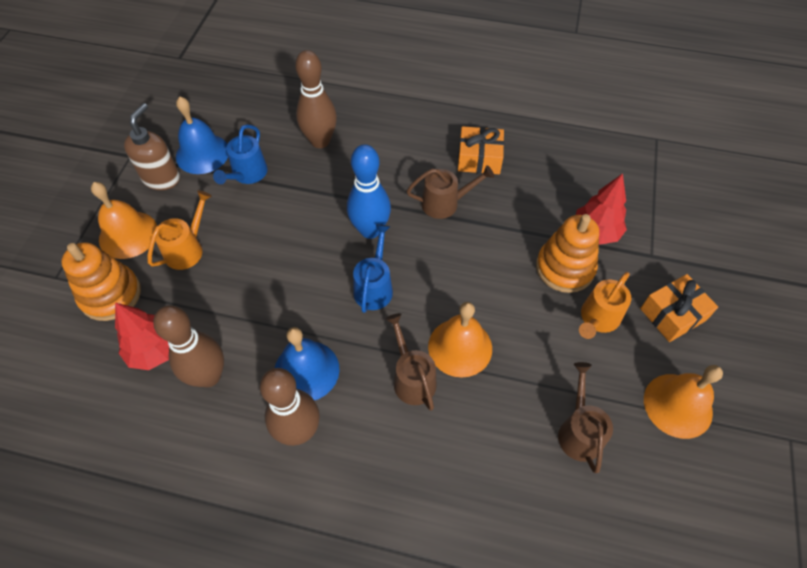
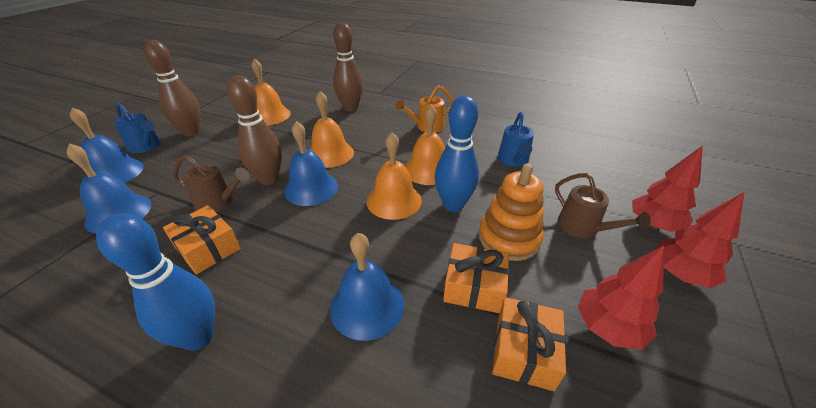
blue bell: [176,96,228,174] [275,327,339,400] = 2 -> [66,143,151,234] [70,107,144,183] [284,121,338,206] [330,233,404,341] = 4
blue bowling pin: [347,144,391,239] = 1 -> [96,213,215,350] [435,96,479,212] = 2
brown soap dispenser: [124,103,180,190] = 1 -> none = 0
brown watering can: [386,313,437,411] [407,165,494,219] [558,362,613,473] = 3 -> [173,155,250,212] [555,173,651,239] = 2
orange bell: [91,182,157,259] [428,302,492,378] [644,365,723,439] = 3 -> [251,58,291,125] [310,91,354,168] [367,132,422,220] [405,105,445,185] = 4
orange gift: [458,126,504,174] [640,274,718,342] = 2 -> [163,205,241,274] [443,243,509,313] [492,297,566,391] = 3
orange stacking toy: [61,243,141,321] [536,214,599,293] = 2 -> [479,164,544,261] = 1
orange watering can: [147,190,212,270] [579,272,631,339] = 2 -> [395,86,453,133] = 1
red tree: [115,303,169,370] [576,173,627,245] = 2 -> [578,246,664,349] [632,145,703,232] [654,192,744,288] = 3

